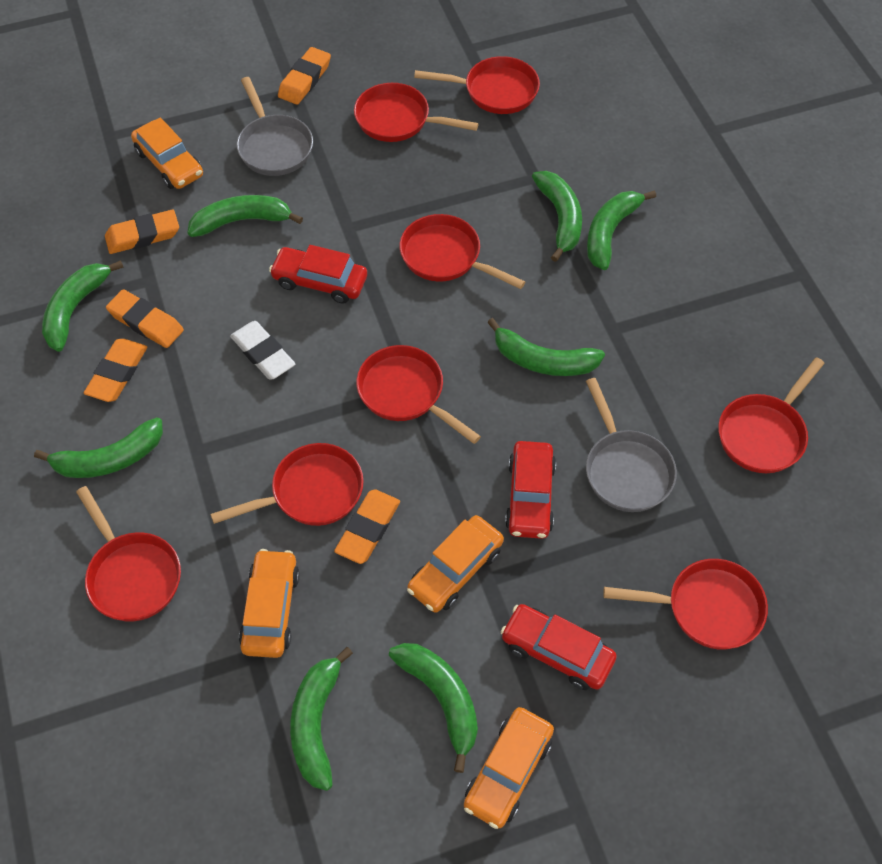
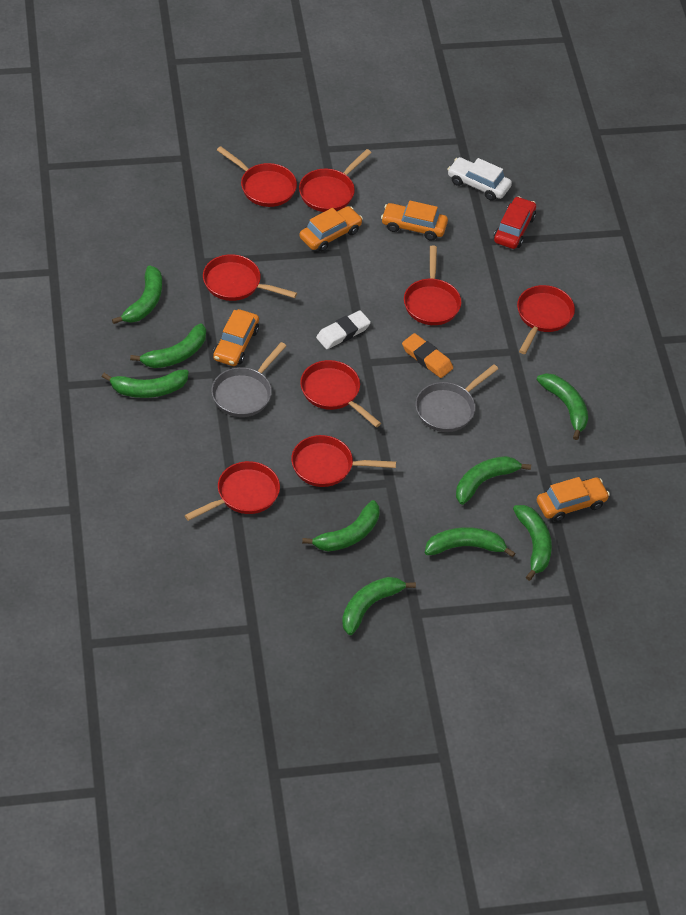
green banana: [34,417,163,478] [42,260,124,352] [187,195,303,237] [290,647,353,791] [389,643,478,773] [487,318,605,376] [532,171,582,262] [587,190,656,270] = 8 -> [102,369,189,398] [112,265,162,324] [130,323,206,368] [302,500,379,551] [342,577,416,635] [425,527,515,557] [456,456,531,505] [513,505,552,581] [537,373,588,440] = 9
orange eraser: [84,339,147,402] [105,210,179,254] [106,289,184,348] [278,47,331,105] [334,489,400,564] = 5 -> [402,333,453,378] = 1
red car: [269,245,367,303] [501,604,617,690] [505,441,556,539] = 3 -> [494,196,536,249] = 1
white car: none = 0 -> [447,157,512,201] = 1

